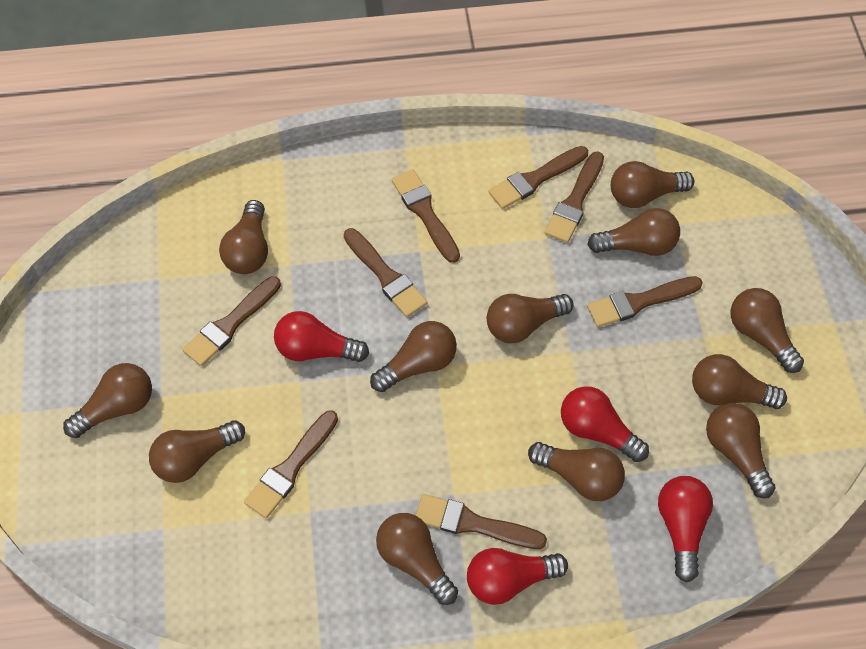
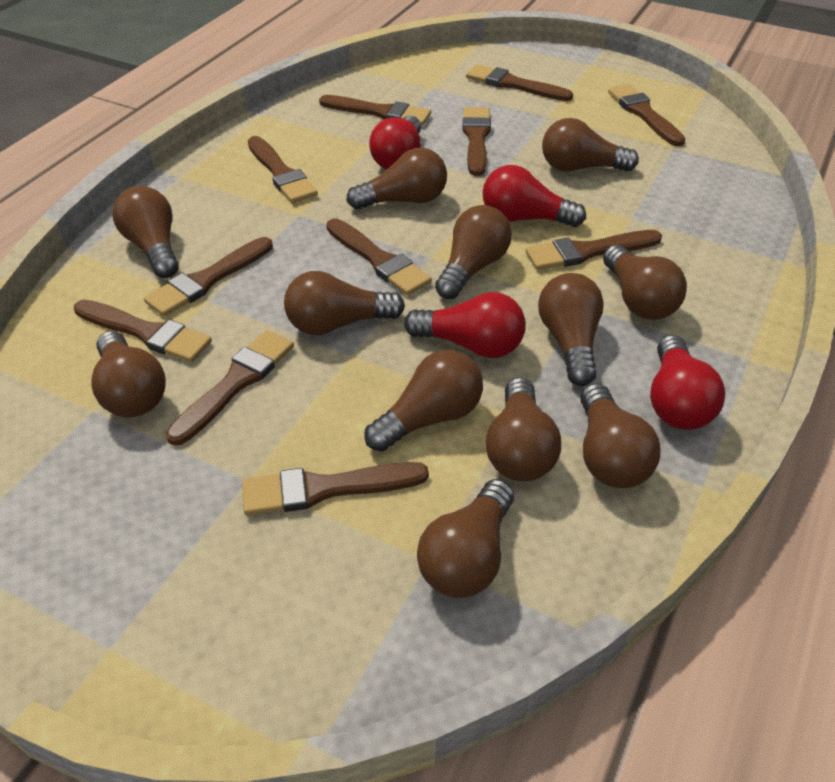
brown brush: [182,276,281,366] [244,410,338,518] [344,228,428,317] [392,169,460,263] [416,494,547,549] [488,146,588,209] [545,151,604,243] [587,276,703,327] = 8 -> [74,299,212,363] [144,237,273,316] [166,330,294,446] [242,462,429,516] [248,136,318,203] [319,95,431,126] [326,218,432,295] [462,107,491,176] [466,64,573,101] [526,230,662,270] [608,84,686,146] = 11

